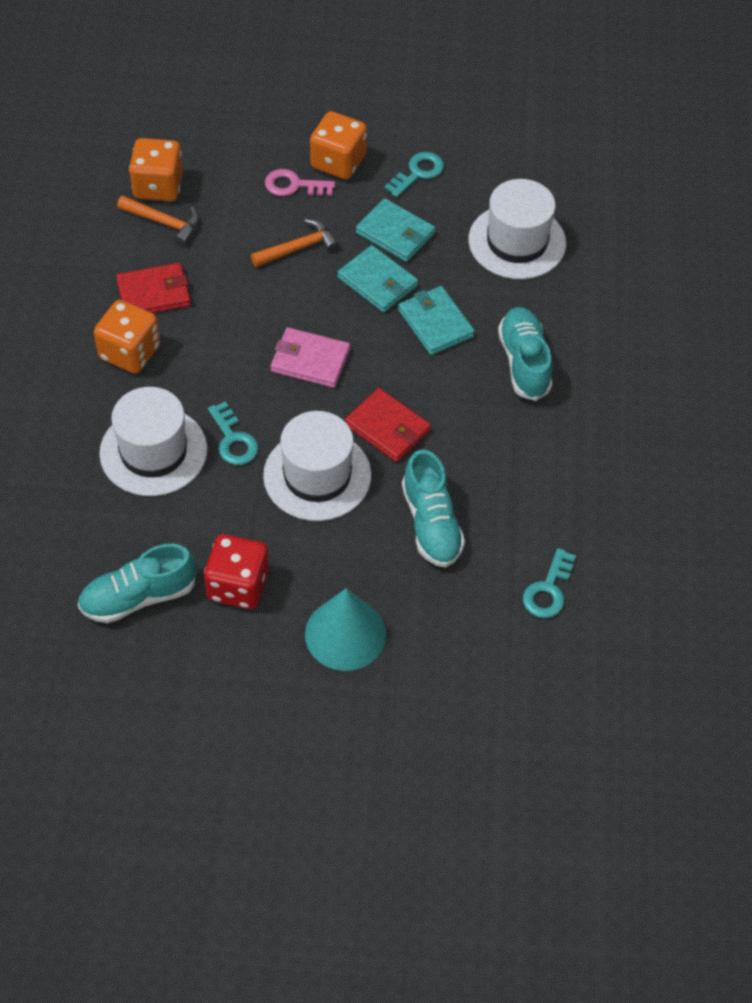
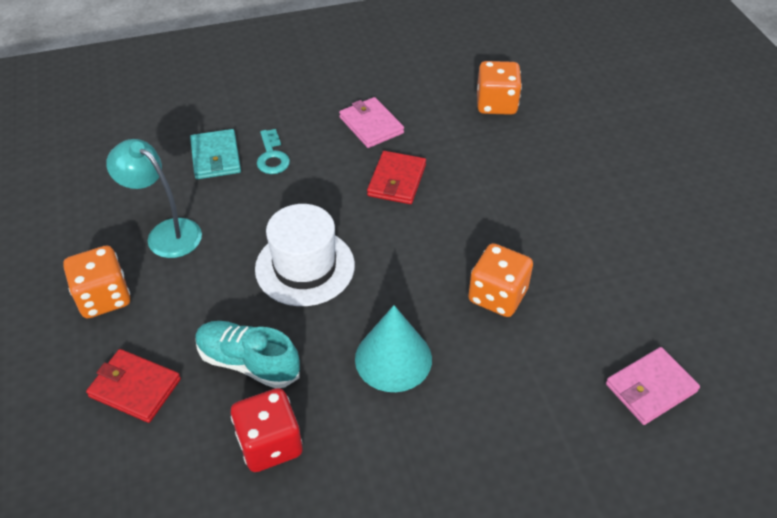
orange hammer: [117,196,199,246] [251,219,339,267] = 2 -> none = 0
pink key: [265,169,335,196] = 1 -> none = 0
pink wallet: [270,327,350,388] = 1 -> [339,97,404,148] [606,347,700,425] = 2
turquoise key: [208,401,259,465] [385,152,444,197] [523,548,576,618] = 3 -> [257,129,290,174] = 1
turquoise lamp: none = 0 -> [106,139,202,258] = 1
turquoise shoe: [78,544,196,623] [402,450,465,568] [498,307,553,401] = 3 -> [195,321,300,389] = 1
turquoise wallet: [337,245,418,313] [356,198,435,262] [398,286,475,355] = 3 -> [190,129,241,179] = 1
white hat: [99,387,207,496] [263,411,371,521] [469,179,566,279] = 3 -> [255,204,355,306] = 1

